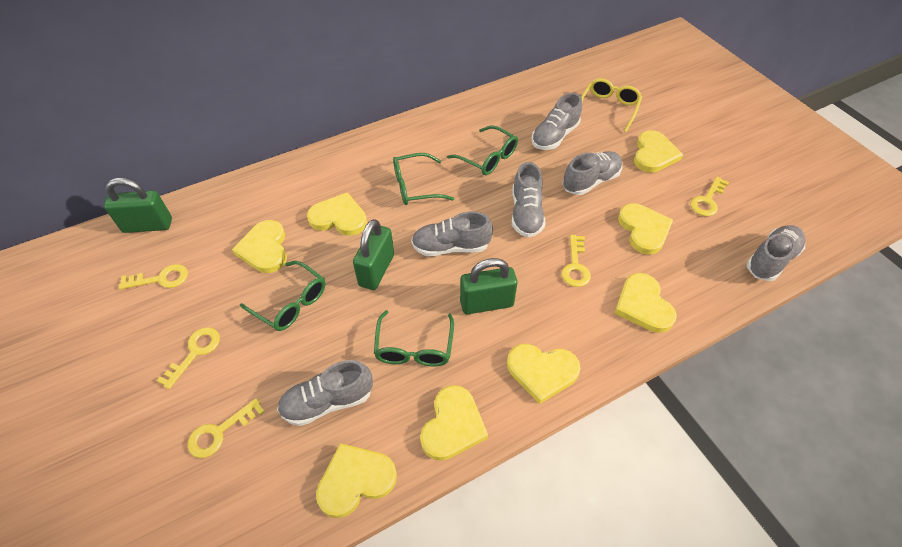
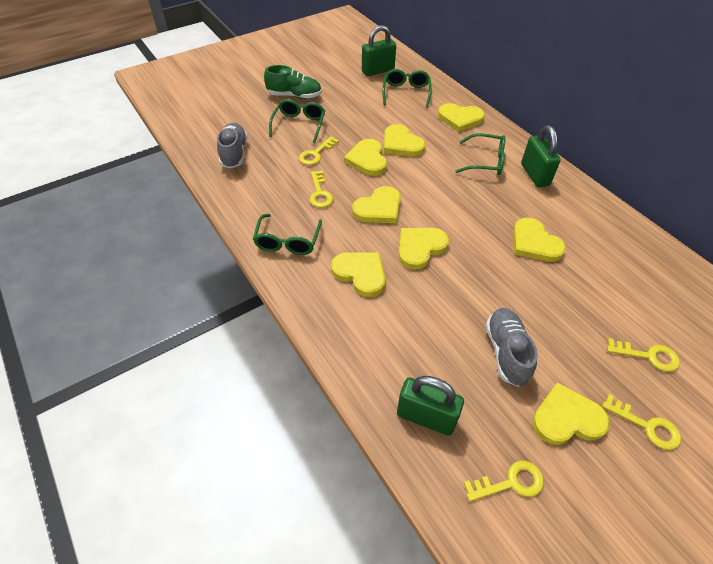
green shoe: none = 0 -> [264,65,322,99] = 1
grey shoe: [277,360,373,426] [411,212,493,256] [512,162,545,237] [531,93,582,150] [562,151,622,195] [746,225,805,281] = 6 -> [217,123,248,168] [486,308,538,387] = 2
yellow glasses: [581,78,642,132] = 1 -> none = 0

